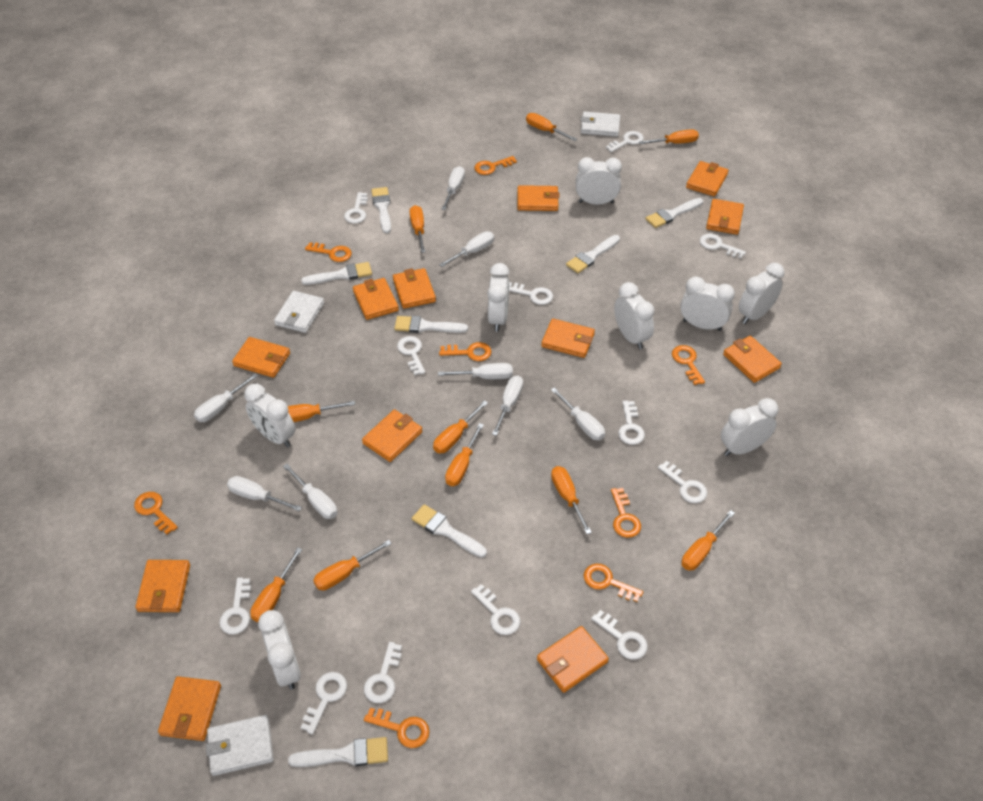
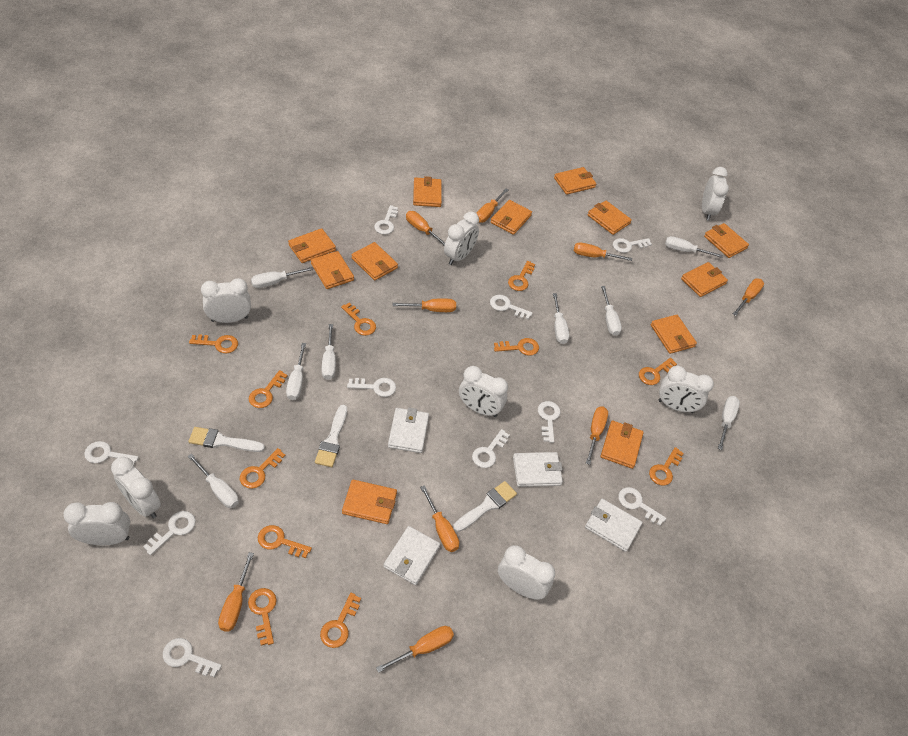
orange key: [134,492,178,534] [305,242,352,262] [364,708,430,748] [439,342,491,361] [474,156,517,175] [583,564,643,602] [611,488,641,538] [672,345,705,385] = 8 -> [189,334,238,353] [240,448,285,489] [248,588,277,645] [249,370,288,408] [258,525,312,558] [320,593,361,648] [341,303,376,336] [494,338,539,356] [508,261,535,291] [639,358,677,385] [649,447,684,486] = 11
orange screwdriver: [250,547,302,622] [288,401,355,422] [313,540,392,590] [409,205,425,253] [433,400,488,453] [445,423,484,486] [526,113,577,141] [551,466,592,534] [639,129,699,144] [682,510,735,571] = 10 -> [218,552,254,632] [376,626,454,673] [393,298,456,312] [406,211,445,246] [420,485,459,552] [476,188,509,223] [574,242,632,261] [586,407,608,465] [733,278,764,316] = 9
white brush: [288,737,388,767] [301,262,372,285] [371,187,391,233] [394,316,468,333] [412,504,487,558] [566,235,620,273] [646,198,703,228] = 7 -> [188,427,265,452] [315,405,347,467] [453,481,517,532] = 3
white key: [219,577,251,635] [300,672,347,735] [344,192,368,224] [364,642,402,703] [397,336,425,375] [471,584,520,635] [509,282,553,305] [591,610,648,659] [606,131,644,152] [618,401,645,445] [658,461,707,503] [700,234,746,258] = 12 -> [84,441,139,466] [143,511,196,555] [163,638,222,677] [347,378,396,397] [374,205,398,235] [472,429,510,468] [490,295,533,319] [538,401,560,443] [613,238,652,253] [618,487,666,526] = 10
white wallet: [206,715,274,776] [274,291,324,333] [581,112,620,137] = 3 -> [383,526,440,585] [388,408,429,453] [513,452,563,487] [585,499,642,552] = 4

